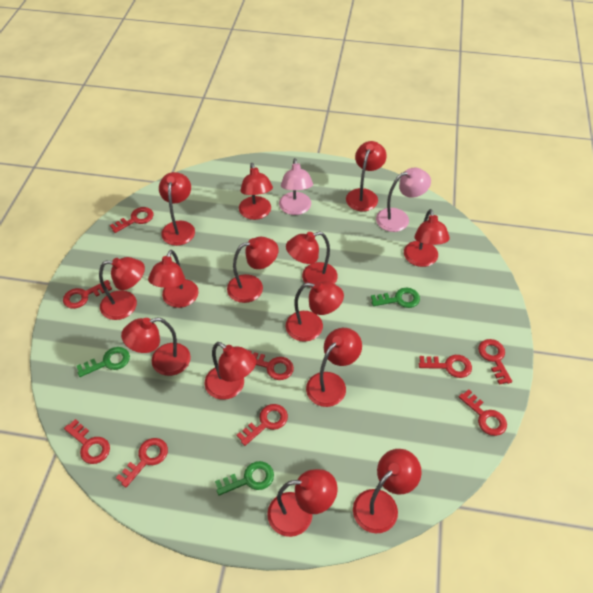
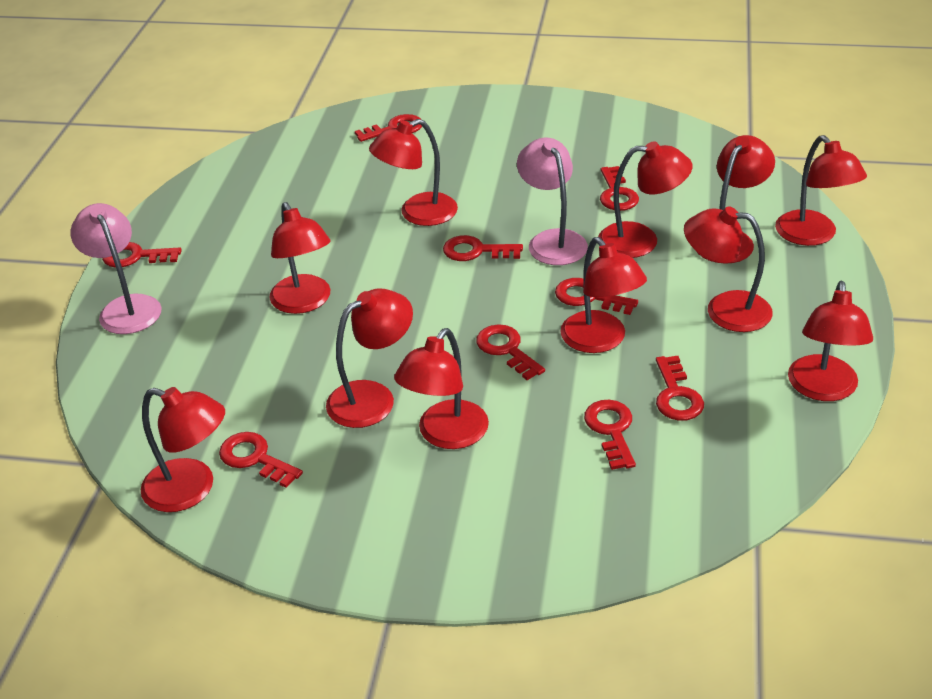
green key: [77,347,130,377] [215,461,274,496] [371,288,420,308] = 3 -> none = 0
red lamp: [99,257,145,320] [121,318,191,376] [148,250,199,308] [159,172,195,246] [204,342,256,400] [227,237,279,303] [239,163,273,220] [267,469,338,537] [286,232,338,288] [286,281,344,342] [306,328,362,407] [346,141,387,211] [353,449,422,533] [404,209,450,267] = 14 -> [141,387,225,512] [269,202,330,314] [326,289,413,428] [369,119,458,226] [394,328,489,449] [560,237,647,353] [598,141,692,258] [684,206,773,332] [695,135,775,264] [775,135,867,246] [788,281,873,401] = 11

